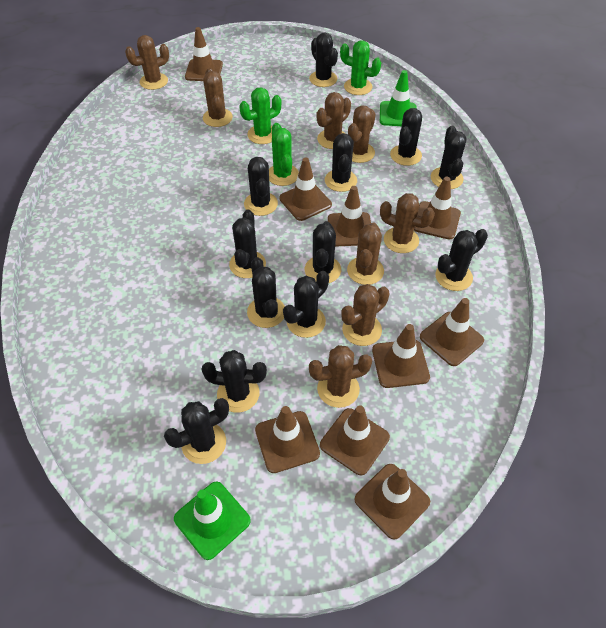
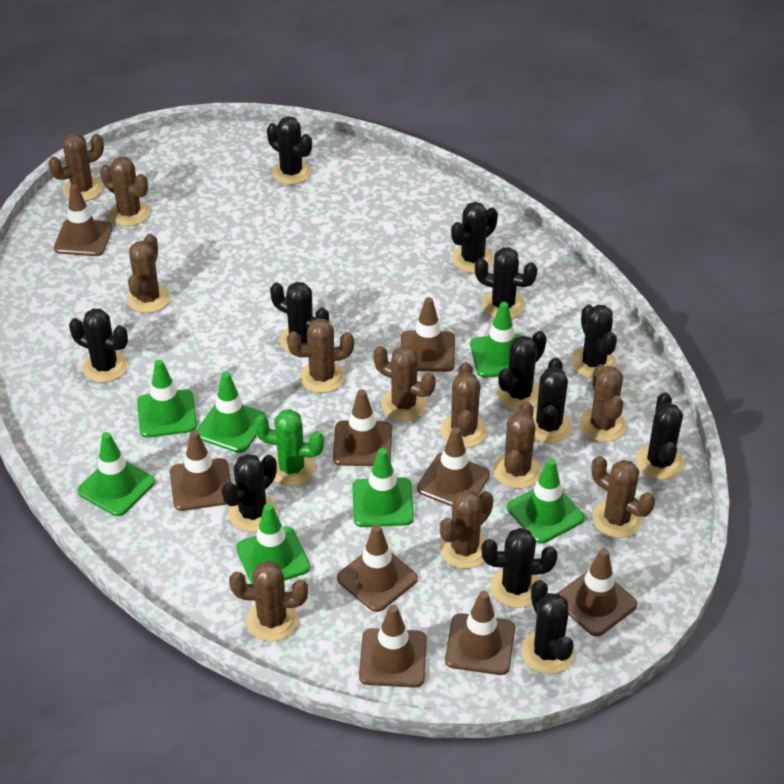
brown cactus: [125,35,169,90] [203,67,233,127] [309,345,372,408] [317,92,351,149] [341,284,390,346] [347,222,384,285] [348,105,376,163] [380,193,435,253] = 8 -> [48,133,104,201] [100,157,150,226] [127,234,170,313] [229,561,308,642] [287,318,354,393] [373,346,436,421] [440,490,494,569] [441,362,487,448] [493,401,541,489] [579,364,626,442] [592,456,655,538] = 11
green cactus: [239,87,281,144] [269,123,299,186] [340,40,381,95] = 3 -> [253,409,324,486] = 1
green traffic cone: [174,481,251,560] [380,70,417,126] = 2 -> [77,432,155,516] [137,359,197,438] [196,372,267,453] [236,503,310,584] [352,448,414,527] [470,302,521,378] [507,459,584,543] = 7

